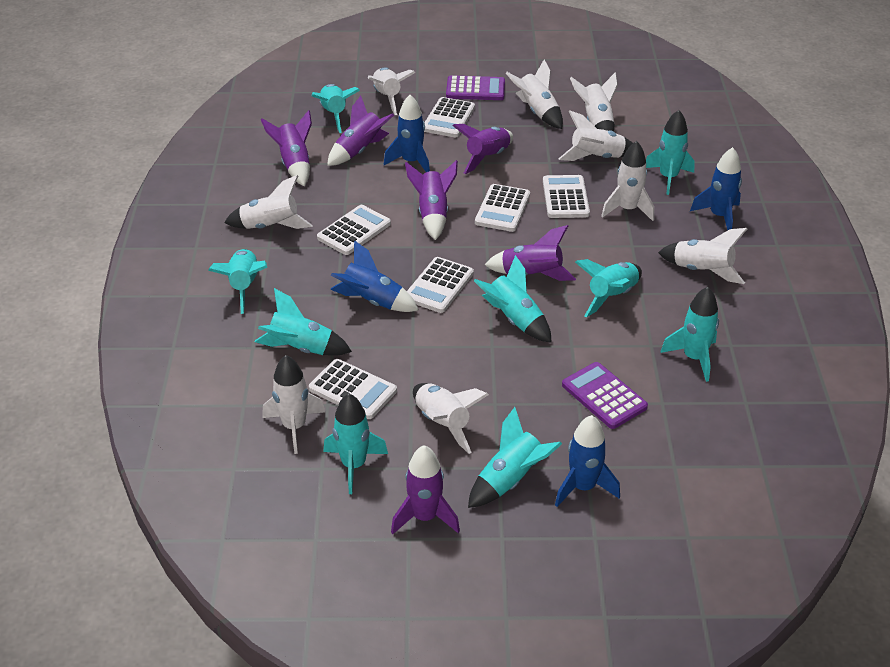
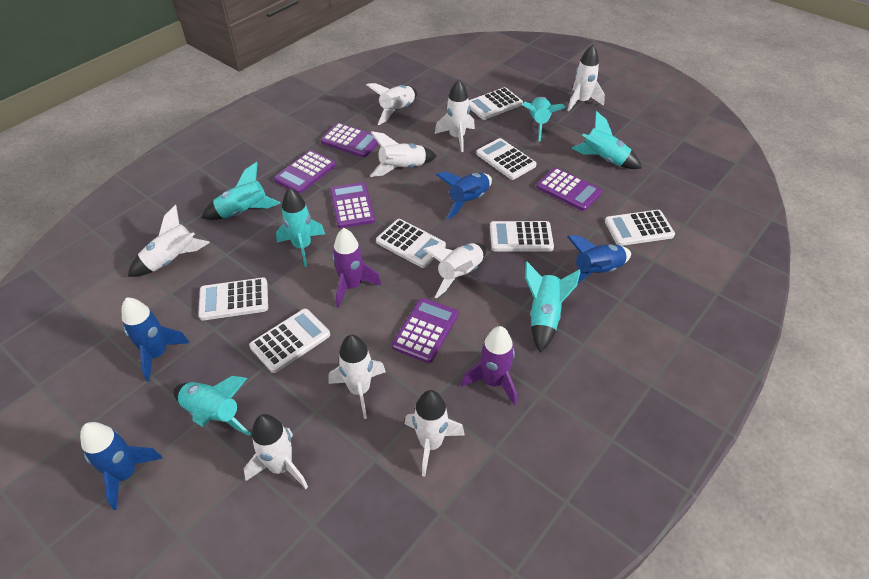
purple calculator: [446,75,505,100] [562,362,648,429] = 2 -> [274,150,336,194] [321,123,379,158] [330,182,375,228] [392,298,458,363] [536,168,602,211] = 5
purple rocket: [261,110,312,186] [327,96,394,166] [391,445,460,534] [405,160,458,240] [453,124,513,174] [485,225,576,281] = 6 -> [332,228,381,308] [461,326,517,406] = 2
turquoise rocket: [208,249,267,314] [255,288,352,356] [312,84,360,133] [324,393,388,494] [468,407,562,508] [474,255,552,343] [575,259,642,317] [646,110,695,195] [660,287,719,382] = 9 -> [174,376,251,436] [201,162,281,220] [276,188,325,267] [522,97,565,142] [525,262,581,352] [572,111,642,169] = 6
white calculator: [309,359,397,419] [317,205,391,255] [407,257,474,313] [424,97,475,138] [475,184,530,232] [543,175,590,218] = 6 -> [198,277,268,321] [249,309,330,373] [376,219,446,268] [469,87,523,120] [476,138,537,180] [490,221,554,251] [605,210,675,246] = 7

